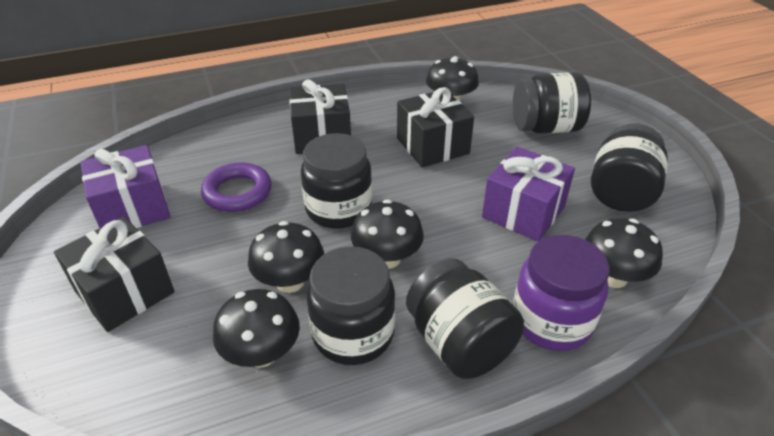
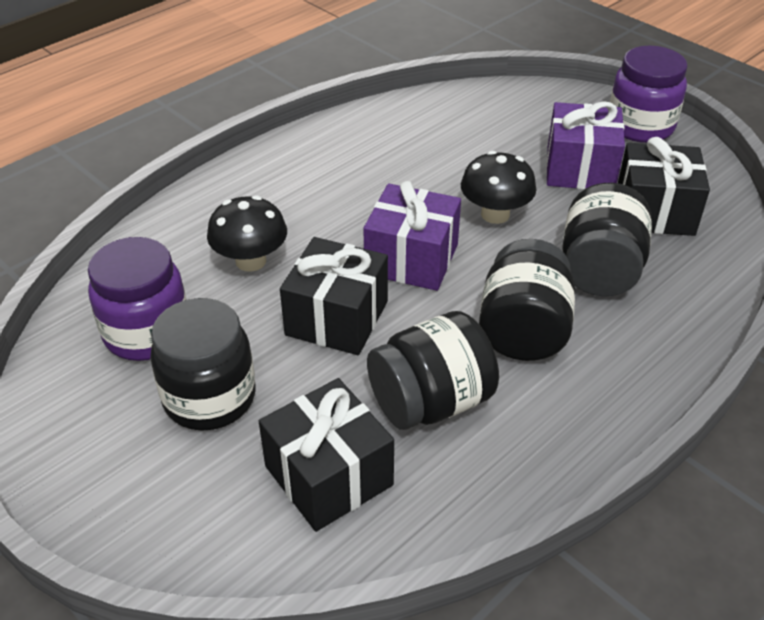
black jar: [301,133,372,229] [307,246,395,365] [406,258,524,379] [513,73,591,134] [591,123,668,212] = 5 -> [150,298,255,431] [367,311,499,430] [479,239,575,361] [562,183,652,296] = 4
black mushroom: [213,289,300,367] [248,221,324,293] [351,199,424,269] [426,56,479,102] [585,218,663,288] = 5 -> [207,195,287,272] [461,151,536,224] = 2
purple jar: [513,235,610,351] = 1 -> [88,237,186,361] [610,46,688,143] = 2
purple ring: [201,162,271,212] = 1 -> none = 0

